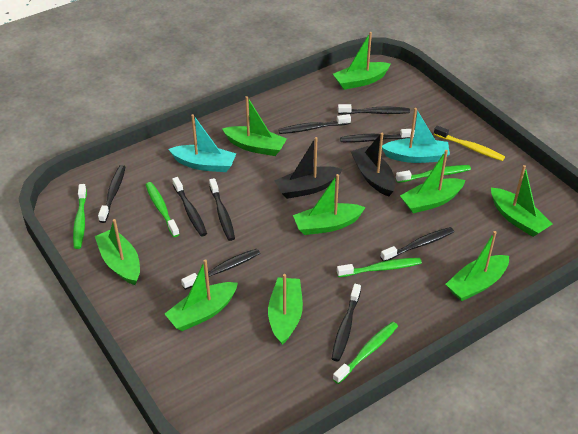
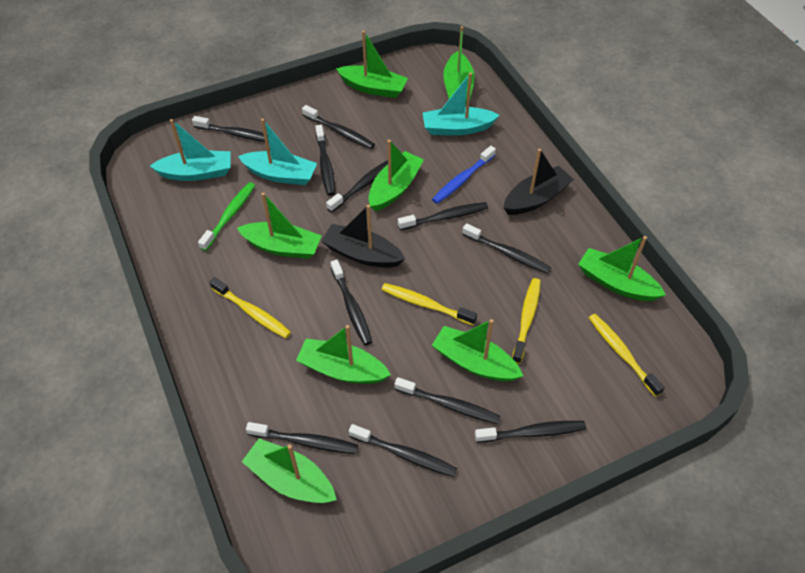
black toothbrush: [98,165,125,223] [172,177,207,236] [181,249,260,290] [209,178,235,241] [278,114,351,134] [332,284,361,361] [338,104,410,114] [340,129,415,142] [381,227,454,261] = 9 -> [192,116,269,142] [246,422,358,454] [302,105,375,149] [315,125,335,196] [326,160,388,212] [330,260,372,345] [349,424,457,477] [394,377,500,424] [398,202,488,230] [462,223,551,274] [475,421,586,443] = 11
blue toothbrush: none = 0 -> [432,146,496,204] = 1
green boat: [95,219,140,285] [165,259,238,331] [222,96,287,156] [268,274,303,345] [293,174,366,235] [333,32,391,90] [400,150,465,213] [446,231,509,301] [491,165,552,237] = 9 -> [237,192,322,259] [242,438,336,503] [296,325,391,384] [336,31,408,98] [369,140,424,211] [432,319,523,382] [443,26,474,105] [578,236,666,301] = 8
green toothbrush: [73,184,87,249] [146,182,180,237] [333,322,398,384] [337,258,422,277] [396,165,471,183] = 5 -> [198,182,255,251] = 1
turquoise boat: [168,114,237,172] [382,108,450,163] = 2 -> [150,119,231,181] [238,119,317,185] [422,72,500,136] = 3
yellow toothbrush: [434,126,505,161] = 1 -> [210,277,291,338] [381,283,477,325] [512,278,541,364] [589,314,665,397] = 4

